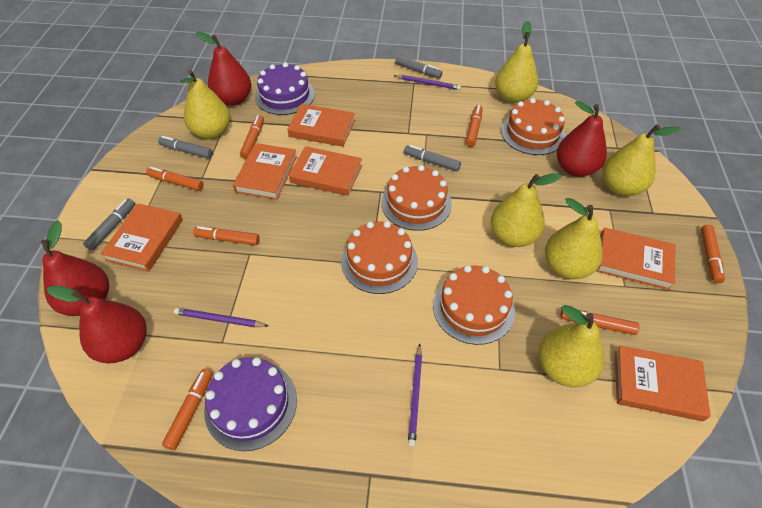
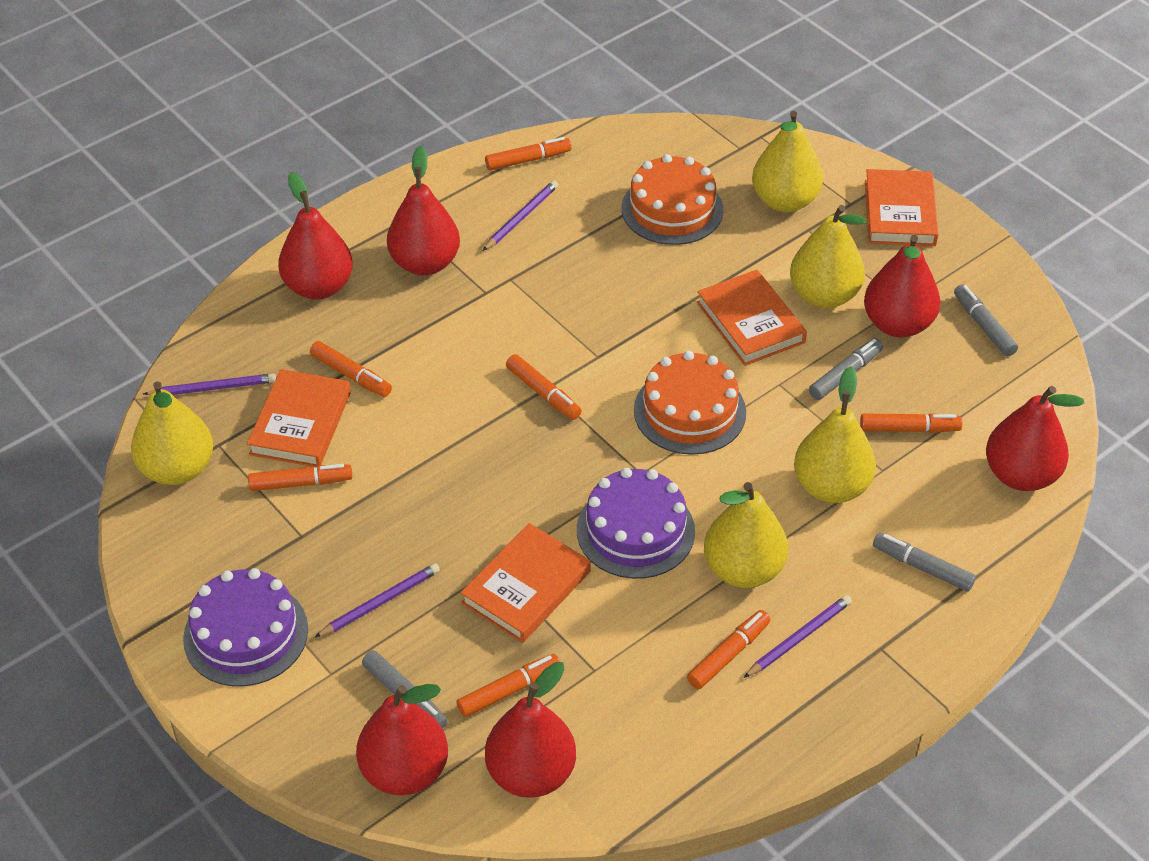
orange book: [100,203,183,272] [233,143,297,200] [287,104,355,147] [289,146,362,196] [596,228,675,290] [615,346,711,421] = 6 -> [247,369,351,467] [460,523,590,643] [697,270,807,366] [865,169,939,246] = 4
orange cake: [341,221,418,294] [381,165,452,231] [433,265,515,345] [501,98,565,155] = 4 -> [622,154,723,245] [634,351,746,455] = 2
purple pencil: [174,308,268,327] [394,75,461,90] [408,344,422,447] = 3 -> [143,373,276,395] [315,563,440,637] [483,180,558,251] [743,595,852,678] = 4
red pear: [41,220,109,316] [47,286,147,363] [196,32,251,106] [557,101,607,177] = 4 -> [278,172,353,299] [356,684,448,795] [387,146,460,275] [485,662,576,798] [864,235,940,337] [986,386,1084,491] = 6
yellow pear: [180,70,230,139] [491,173,562,247] [495,21,538,103] [539,305,605,388] [545,198,603,279] [603,124,682,196] = 6 -> [131,381,213,485] [704,482,788,588] [752,111,823,212] [790,205,867,308] [794,366,876,503] = 5

